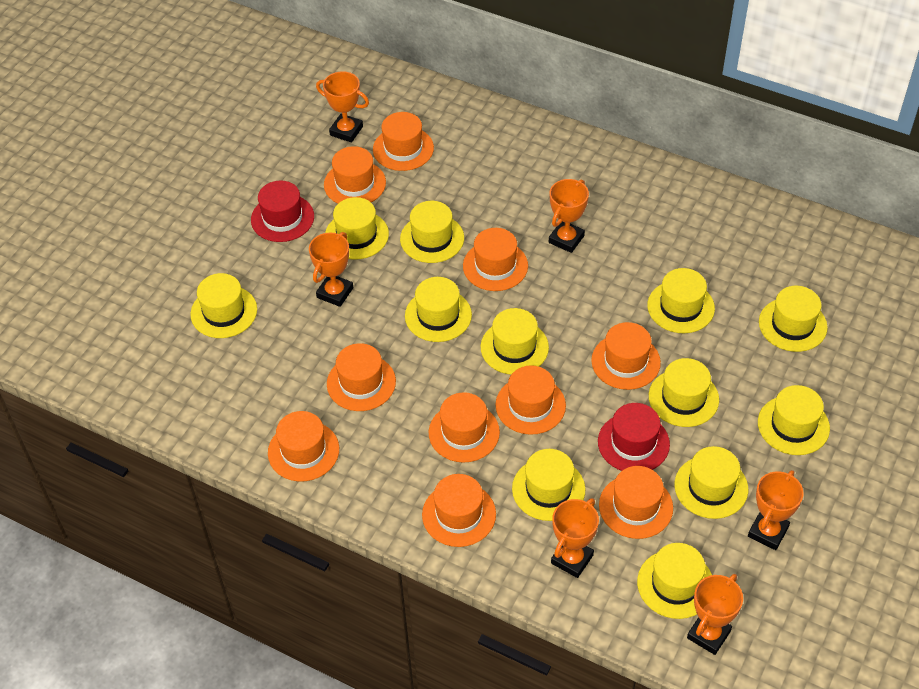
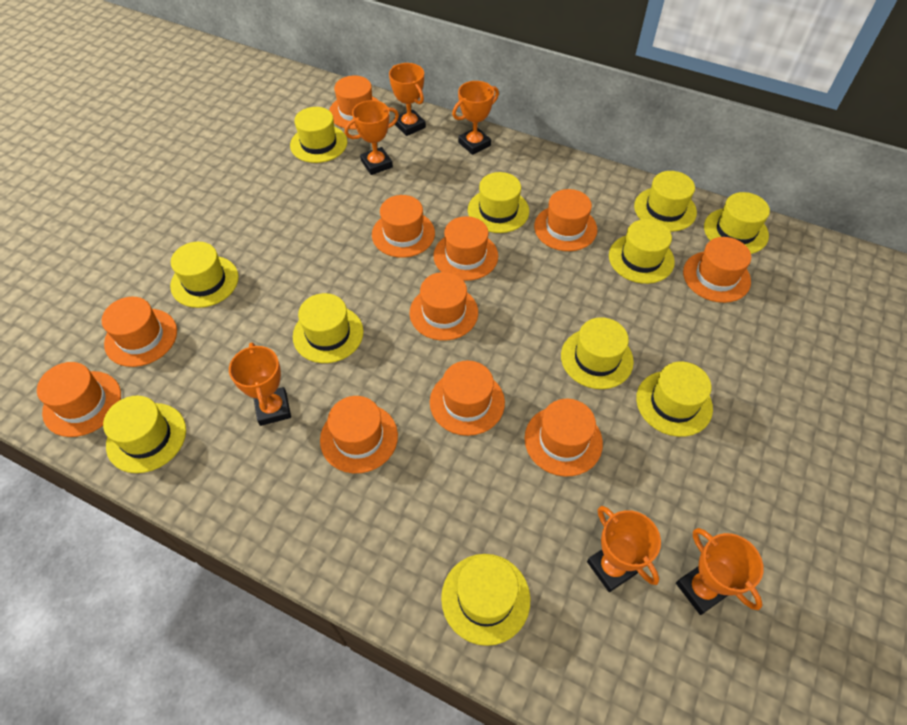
orange hat: [268,411,339,481] [324,146,386,204] [327,343,396,411] [373,112,434,171] [422,474,496,547] [429,392,500,463] [463,228,528,291] [495,365,566,435] [591,322,661,390] [599,466,673,539] = 10 -> [37,362,121,437] [102,297,177,367] [320,396,398,473] [329,76,379,129] [372,195,435,258] [410,272,478,341] [430,361,505,436] [433,216,498,281] [524,399,603,477] [534,189,597,251] [683,237,751,303] = 11
red hat: [251,180,314,242] [598,403,670,471] = 2 -> none = 0
yellow hat: [190,273,257,338] [325,197,389,260] [400,201,464,263] [405,277,472,342] [481,308,549,375] [512,449,585,521] [637,543,712,619] [647,268,715,333] [649,358,719,427] [674,446,748,519] [758,385,830,455] [759,286,828,352] = 12 -> [103,396,186,473] [170,242,239,308] [290,107,347,163] [293,293,364,363] [441,554,530,646] [468,172,529,233] [561,317,634,389] [609,219,675,284] [634,171,697,232] [636,362,713,437] [704,192,770,254] = 11

